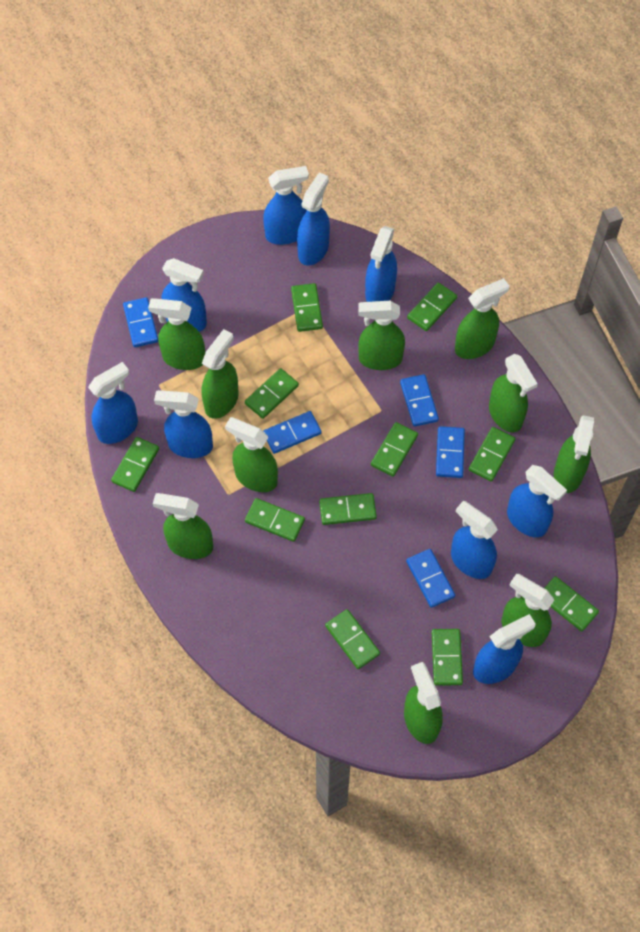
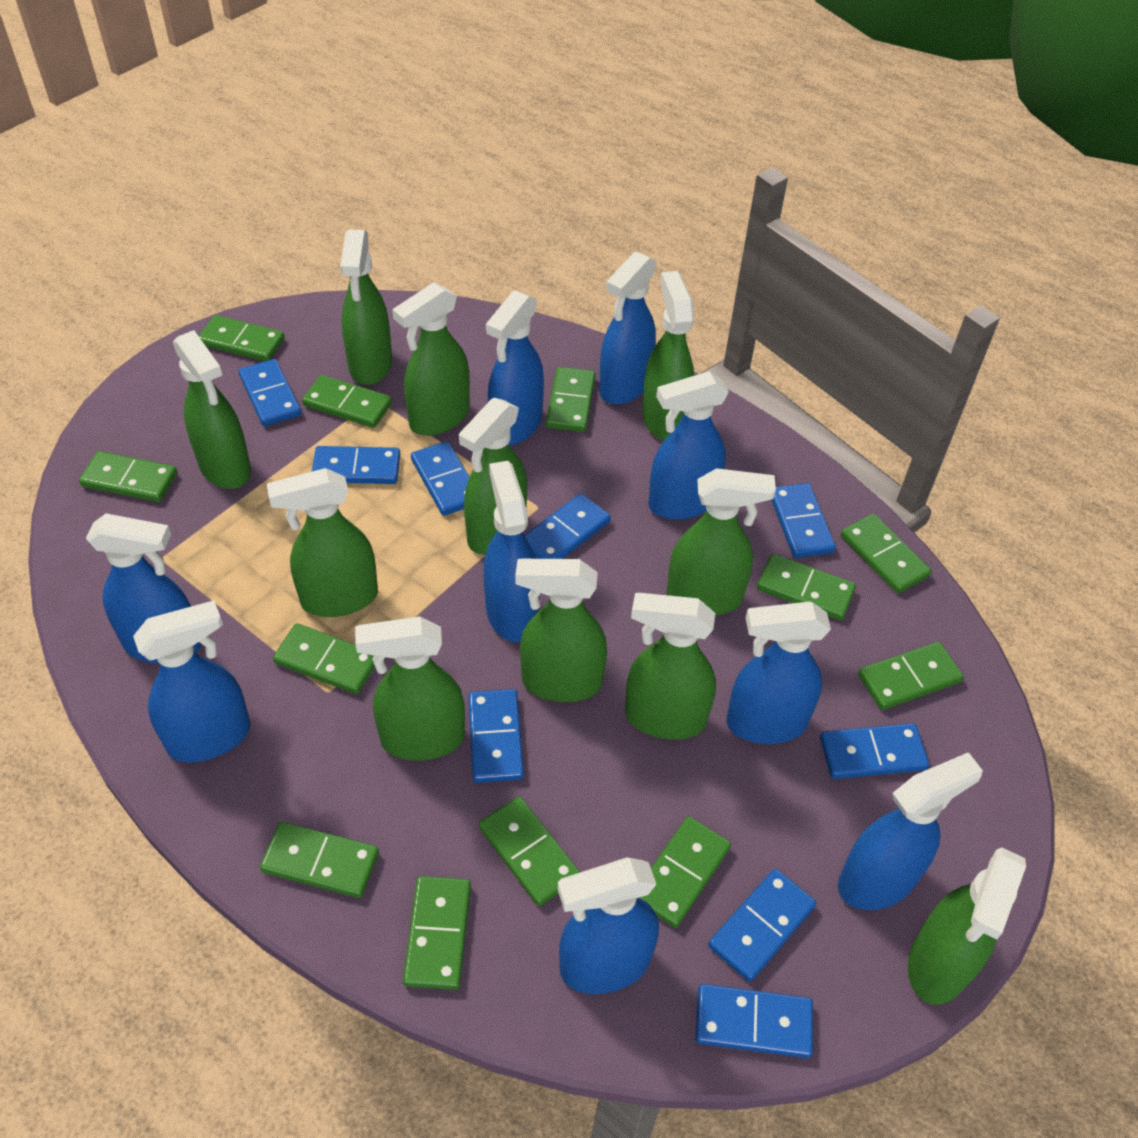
blue domino: [123,297,158,347] [263,411,322,454] [400,374,439,427] [406,549,455,608] [436,426,465,478] = 5 -> [239,359,301,426] [312,446,400,484] [411,441,469,516] [468,689,524,783] [524,493,611,559] [695,984,813,1058] [708,869,816,982] [772,483,836,558] [820,723,929,779] = 9
green domino: [111,437,159,492] [245,368,299,419] [245,498,305,542] [291,283,323,332] [319,493,377,525] [325,609,380,669] [371,422,418,477] [407,283,457,331] [432,629,463,686] [469,427,516,482] [544,576,599,632] = 11 -> [79,451,177,502] [199,315,285,361] [260,822,379,898] [273,623,375,694] [302,375,392,428] [403,876,471,990] [479,796,580,906] [546,367,595,432] [639,816,731,928] [757,554,856,621] [841,514,931,593] [858,642,964,710] = 12
green spray bottle: [148,298,205,370] [153,493,213,559] [202,329,239,419] [225,417,278,492] [358,301,405,370] [404,662,443,744] [455,278,509,359] [489,354,538,432] [501,574,554,647] [554,415,594,493] = 10 -> [173,330,251,489] [267,468,378,617] [340,229,392,385] [355,616,465,761] [392,282,470,436] [459,398,527,555] [515,559,607,702] [625,593,716,740] [642,271,694,441] [666,468,776,615] [908,848,1026,1005] = 11

